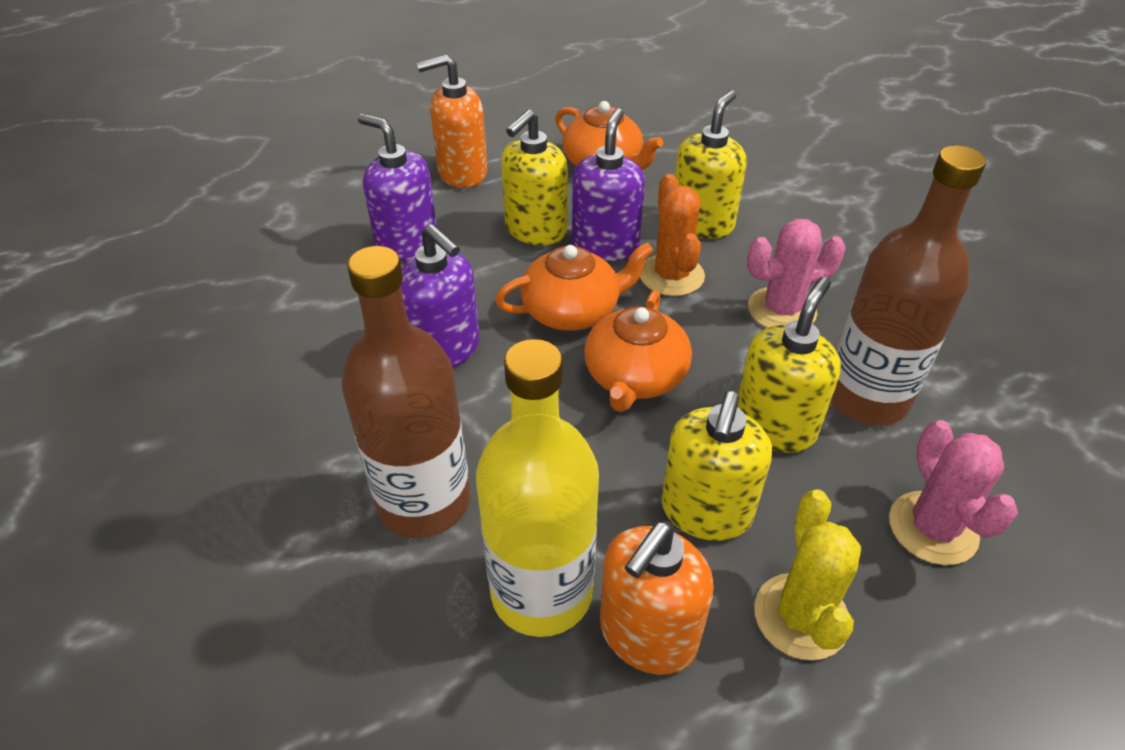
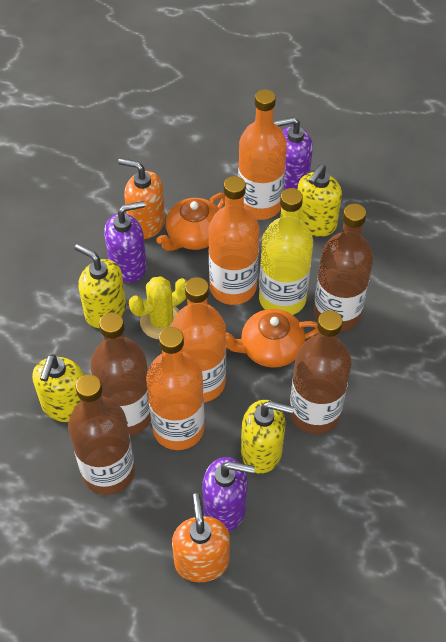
brown bottle: [341,246,470,538] [831,145,986,425] = 2 -> [68,374,135,495] [90,312,151,436] [290,310,352,434] [314,204,373,332] = 4
orange bottle: none = 0 -> [146,327,205,450] [171,277,226,402] [209,176,260,305] [238,89,287,220] = 4
orange cactus: [640,174,705,296] = 1 -> none = 0
orange teapot: [495,242,654,331] [555,101,663,170] [584,290,692,412] = 3 -> [156,193,225,251] [226,309,318,368] = 2
pink cactus: [747,219,846,328] [889,420,1018,565] = 2 -> none = 0

